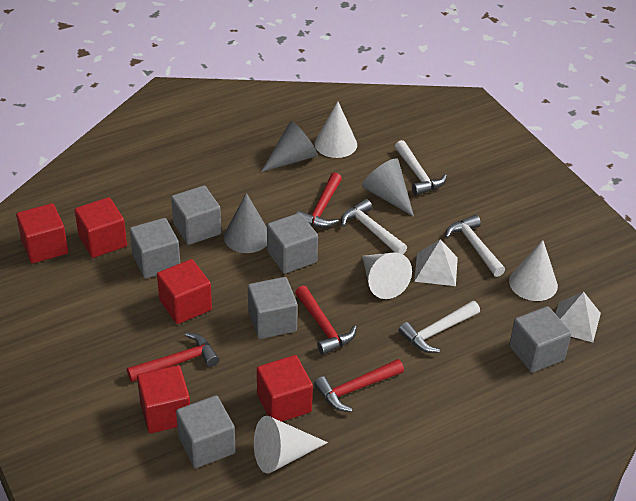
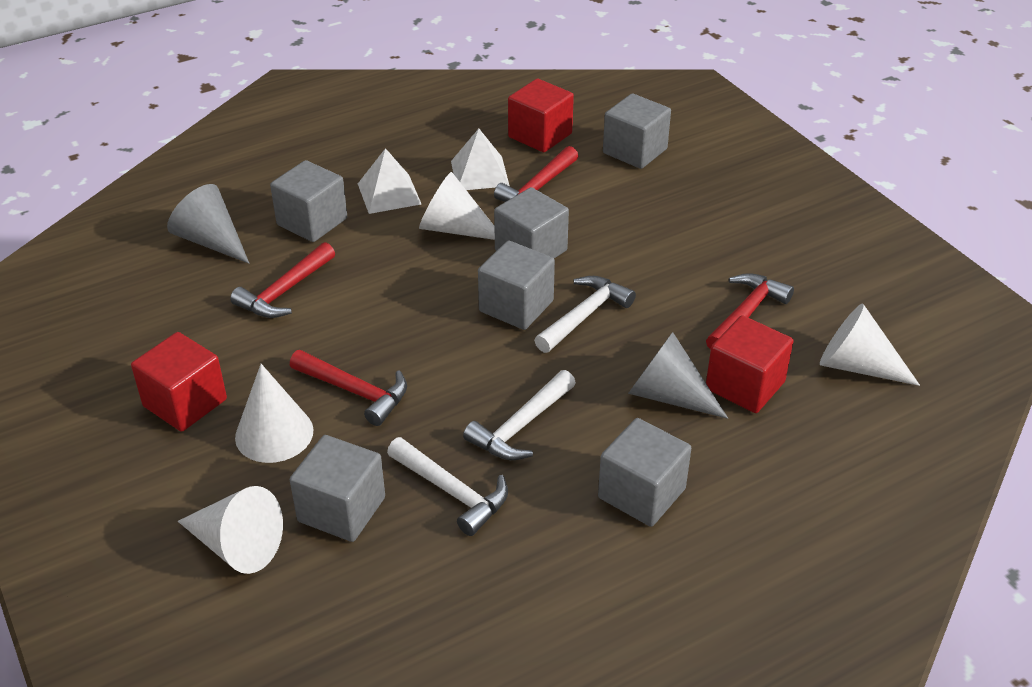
grey cone: [224,193,267,253] [261,121,317,172] [362,158,414,217] = 3 -> [167,184,249,264] [628,332,728,419] = 2
red cube: [16,203,68,263] [75,197,127,258] [137,365,190,433] [157,259,212,324] [257,355,313,422] = 5 -> [131,332,227,432] [508,79,574,152] [706,315,794,413] = 3
white hammer: [341,199,407,254] [395,140,447,196] [398,301,480,353] [445,215,505,277] = 4 -> [387,437,508,536] [463,370,576,460] [534,276,636,353] = 3

